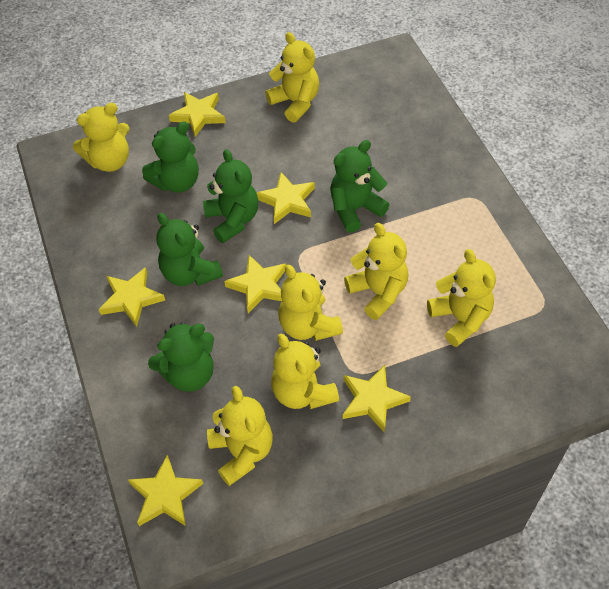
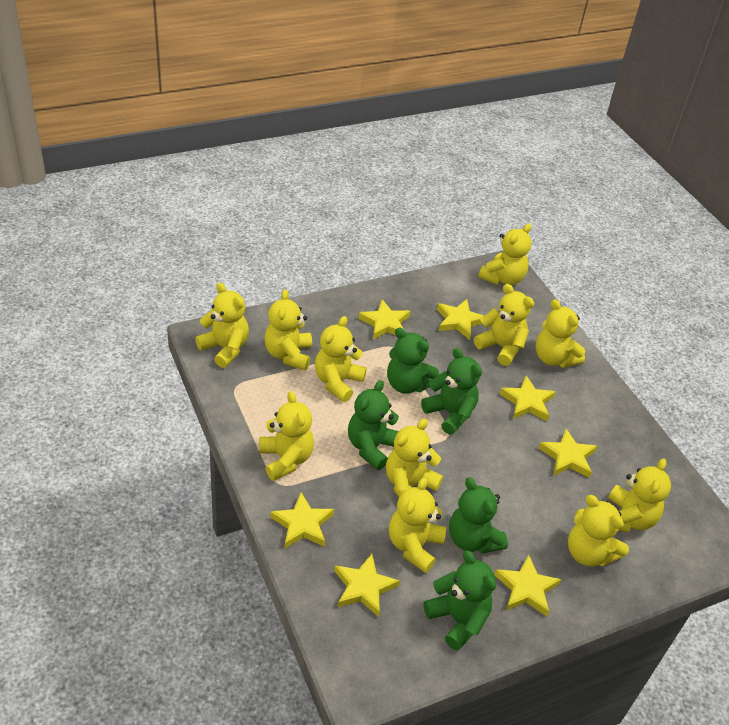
yellow star: [99,267,165,327] [128,455,203,526] [169,92,226,137] [224,255,286,313] [257,172,315,224] [343,365,411,433] = 6 -> [270,492,334,548] [334,554,400,617] [359,300,410,339] [437,299,484,340] [494,555,561,617] [499,376,555,421] [538,429,597,478] = 7
yellow teddy bear: [73,103,130,172] [207,386,273,486] [265,32,319,122] [271,333,339,409] [278,265,343,341] [344,223,408,320] [427,249,496,347] = 7 -> [195,283,249,368] [259,391,314,481] [265,289,312,370] [315,316,367,402] [386,419,443,497] [389,477,446,573] [474,284,534,366] [478,224,531,285] [536,299,585,368] [568,495,629,567] [608,458,671,532] = 11

